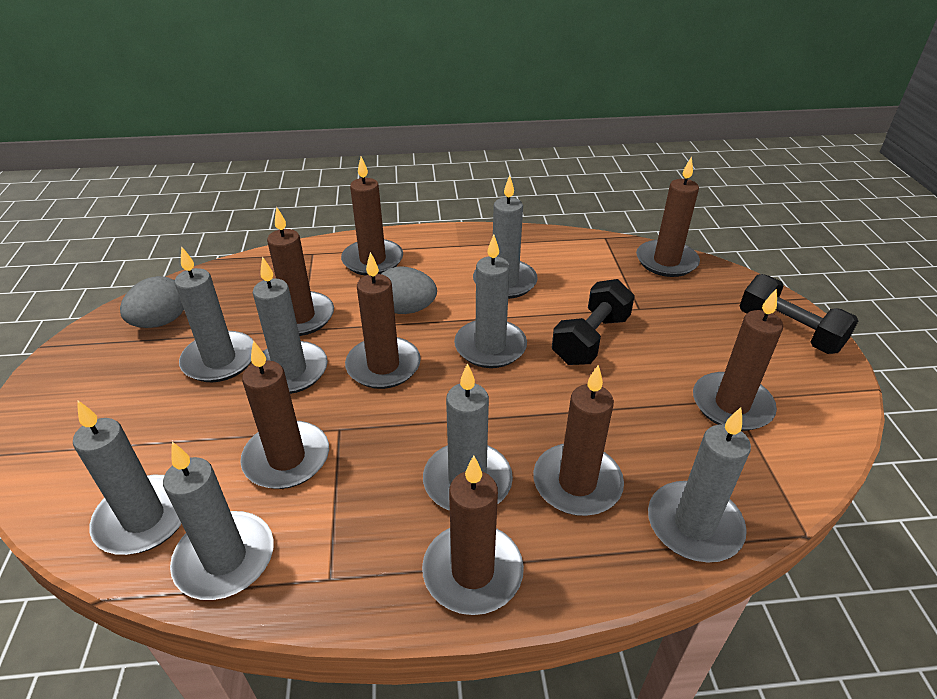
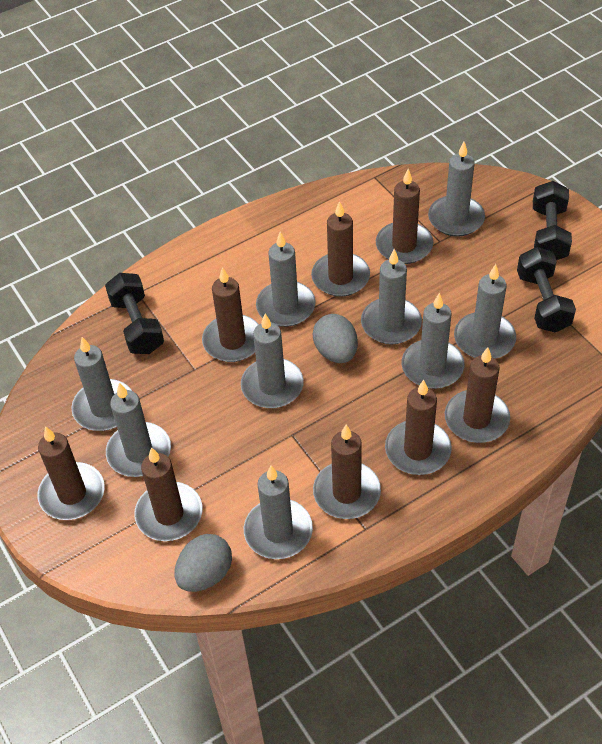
black dumbbell: [552,279,635,365] [740,274,858,354] = 2 -> [105,273,164,354] [517,247,576,333] [533,181,572,260] = 3
grey candle: [73,400,182,555] [163,442,274,600] [175,246,254,382] [252,256,328,394] [423,363,513,511] [454,235,527,368] [473,175,538,299] [648,407,751,563] = 8 -> [71,337,132,431] [106,383,171,477] [241,314,304,408] [244,466,313,559] [256,232,316,327] [361,249,422,345] [402,293,464,389] [428,142,485,237] [454,264,516,359] = 9

